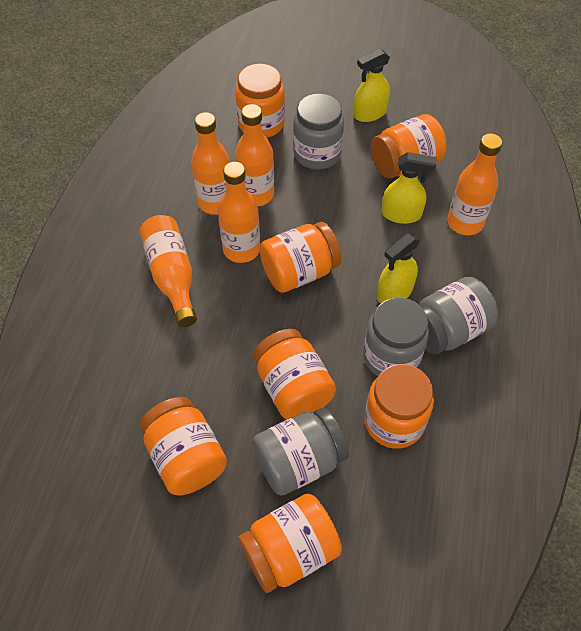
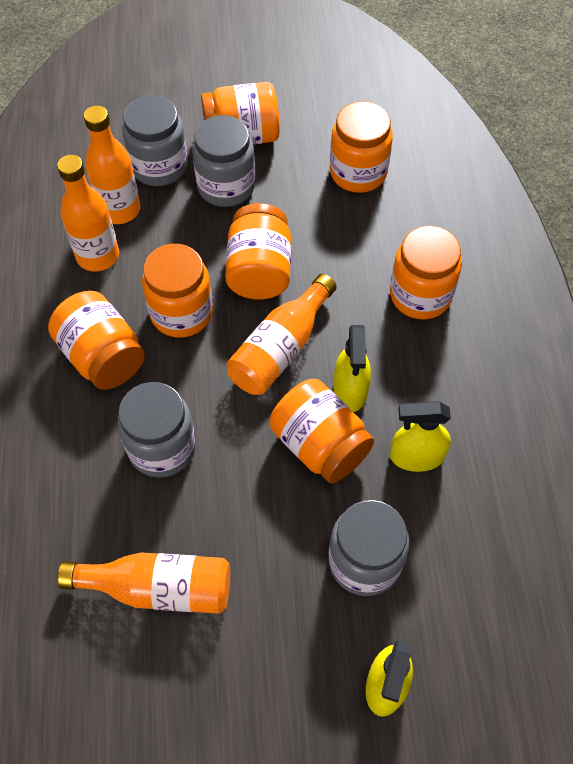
orange bottle: [139,215,197,327] [191,112,230,215] [218,162,260,263] [235,104,274,206] [448,134,502,235] = 5 -> [57,155,119,272] [58,552,230,614] [84,106,141,224] [226,274,337,395] = 4

